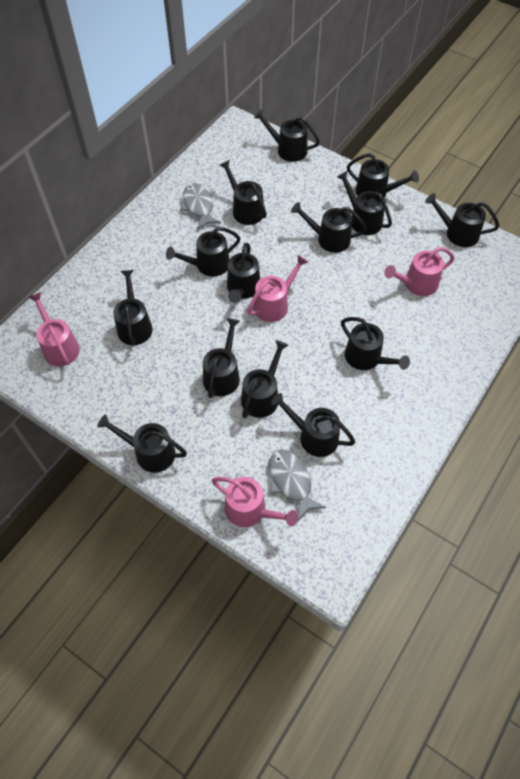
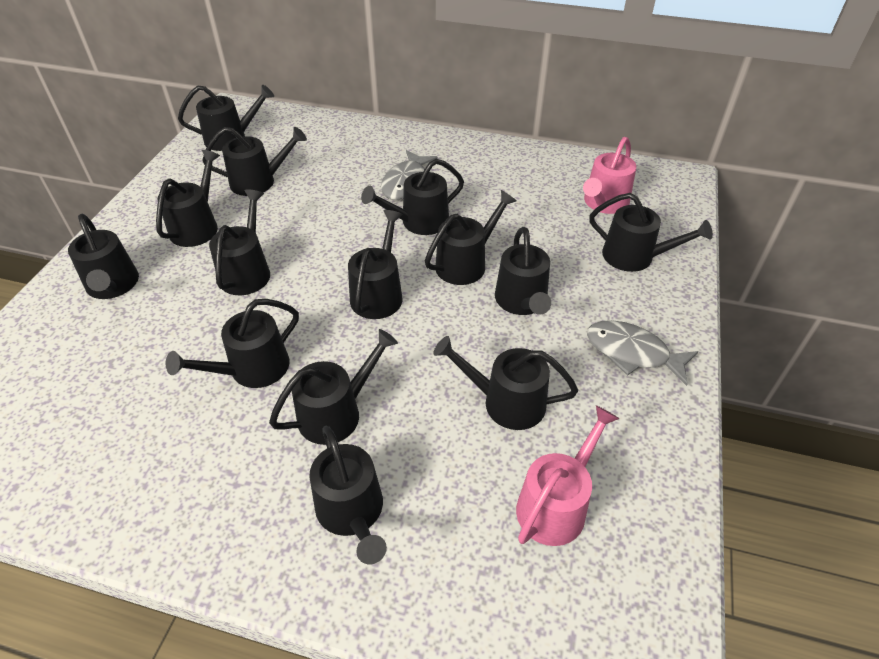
pink watering can: [28,292,80,366] [212,477,298,527] [247,255,308,322] [384,247,455,296] = 4 -> [516,405,619,546] [583,137,636,214] = 2

